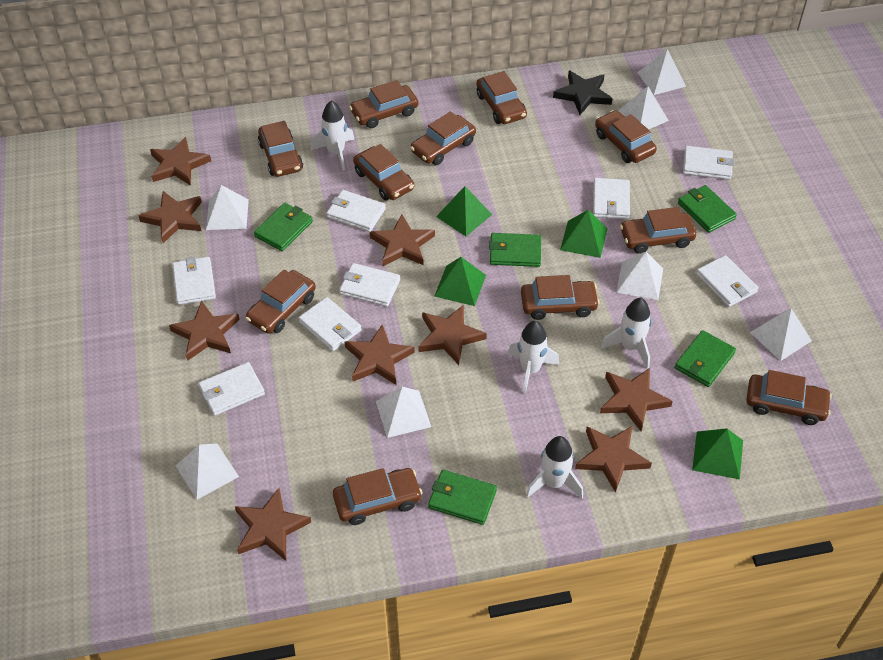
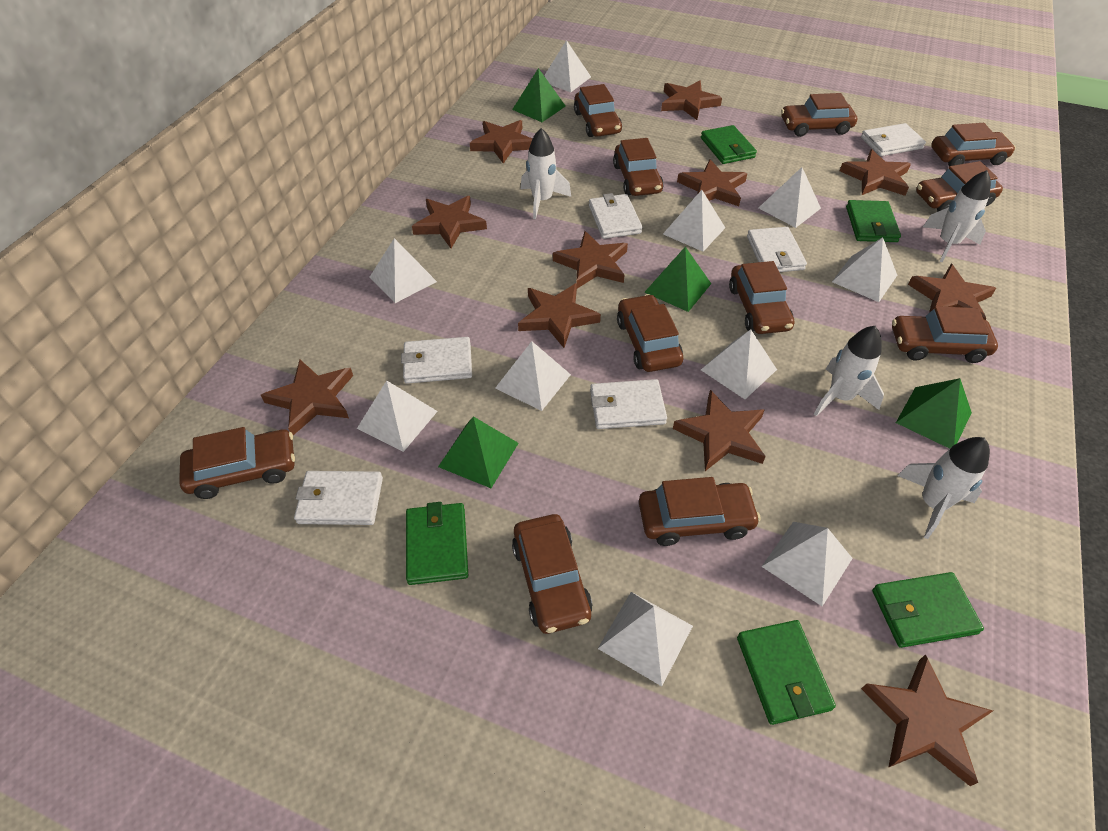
black star: [553,71,612,115] = 1 -> none = 0
brown star: [139,191,202,243] [150,137,211,186] [169,300,240,361] [235,488,311,561] [345,324,415,385] [370,214,435,266] [419,305,487,365] [575,426,652,493] [600,368,673,431] = 9 -> [261,360,353,435] [412,196,487,248] [470,120,532,164] [518,283,601,348] [553,231,628,288] [661,80,722,120] [673,390,766,471] [677,159,748,206] [840,149,911,196] [861,654,993,786] [908,264,996,320] = 11
white pyramid: [176,443,239,500] [206,185,249,230] [376,387,431,438] [616,252,663,300] [618,86,669,130] [637,49,686,95] [750,308,812,361] = 7 -> [357,380,438,452] [370,238,437,303] [495,341,571,411] [544,40,591,92] [598,592,693,686] [663,190,725,252] [701,329,777,399] [759,167,821,228] [761,522,853,606] [832,237,897,302] = 10
white wallet: [172,256,216,305] [198,362,265,416] [298,297,362,351] [326,190,386,232] [339,263,400,307] [593,178,630,219] [683,146,734,180] [696,255,759,307] = 8 -> [294,471,383,525] [401,337,472,384] [589,193,642,239] [590,379,667,429] [747,227,807,272] [861,123,926,156] = 6

